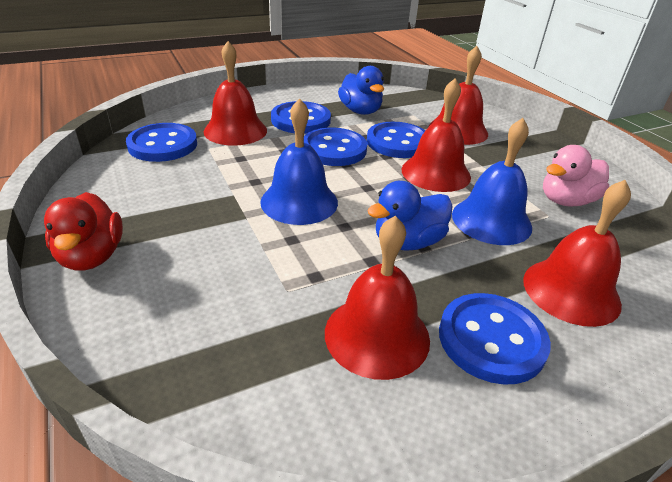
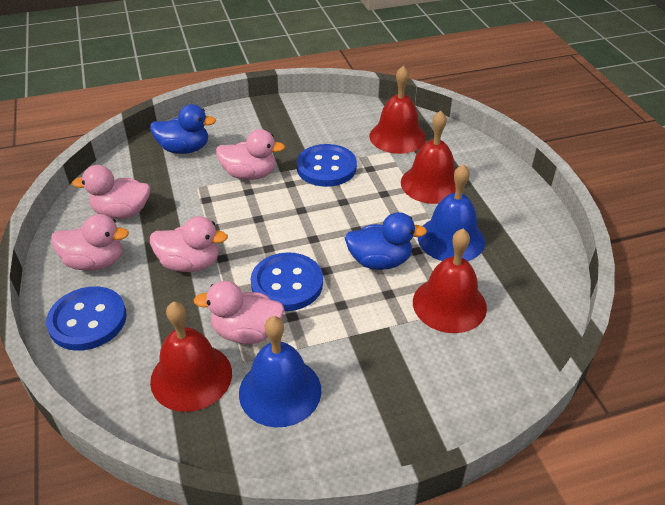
blue button: [126,123,197,162] [271,101,331,134] [304,128,367,166] [367,122,425,158] [439,293,551,385] = 5 -> [46,286,127,351] [251,252,323,311] [297,144,357,187] = 3
pink duck: [543,145,609,207] = 1 -> [51,214,129,271] [72,165,150,219] [150,216,228,272] [194,281,285,344] [216,129,285,180] = 5
red bell: [204,41,267,146] [325,216,430,380] [402,78,471,192] [429,46,488,145] [523,180,631,327] = 5 -> [150,301,232,412] [369,66,426,154] [401,111,456,204] [413,229,487,333] = 4
red duck: [44,192,123,271] = 1 -> none = 0

